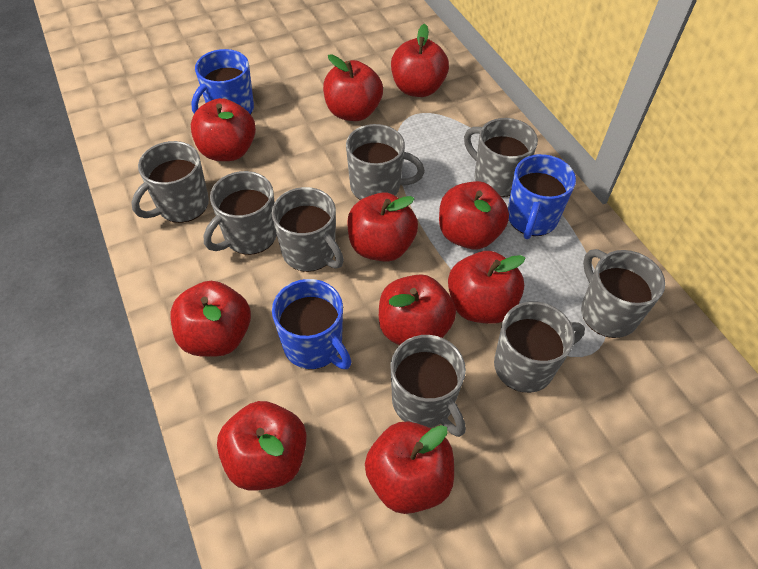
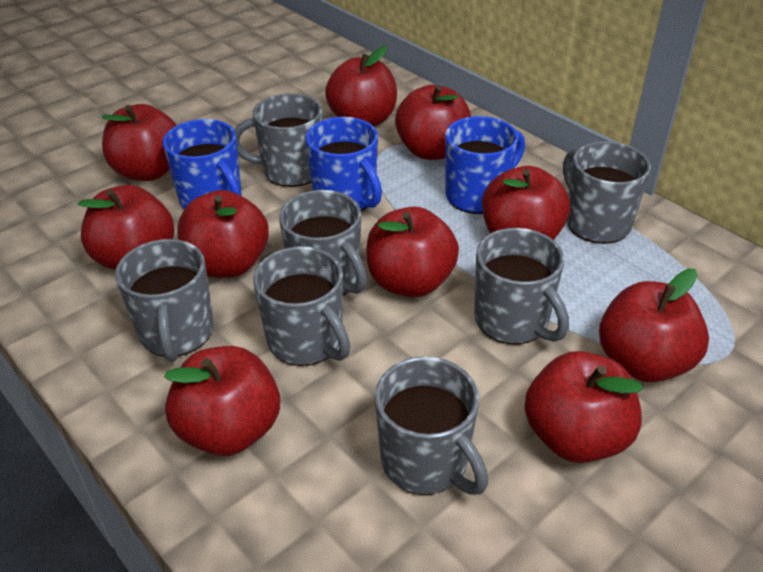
grey mug: [131,141,209,223] [204,171,277,255] [272,187,344,272] [346,124,425,200] [390,335,466,437] [464,118,538,197] [494,302,585,393] [581,249,665,338] = 8 -> [115,239,214,362] [234,93,322,187] [253,246,351,366] [279,190,367,295] [375,356,488,495] [474,228,569,345] [563,141,651,244] = 7

